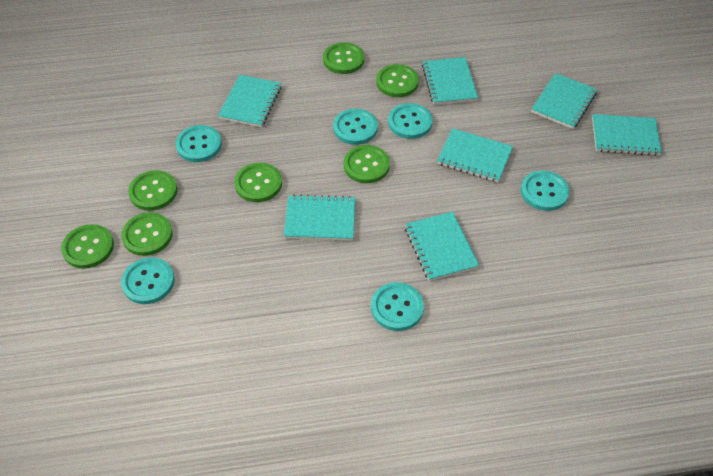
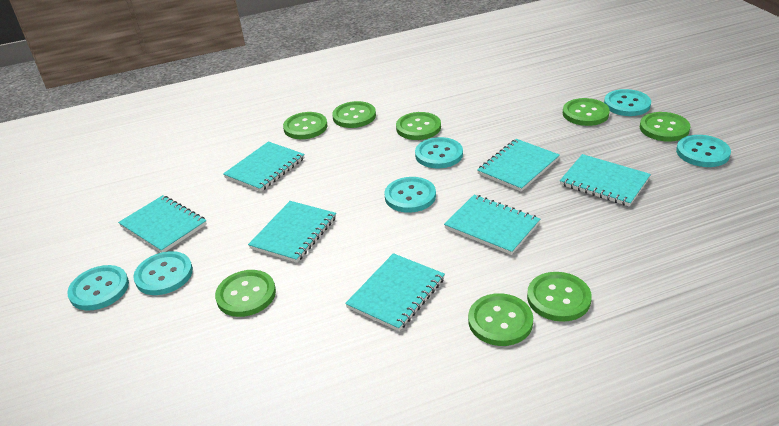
green button: [61,224,114,269] [121,212,173,256] [128,170,177,211] [234,163,282,202] [323,42,364,74] [344,145,390,183] [376,64,419,97] = 7 -> [215,270,276,317] [283,112,328,139] [332,101,376,128] [396,112,441,140] [468,293,533,346] [527,272,592,322] [563,98,610,126] [640,112,690,142] = 8

